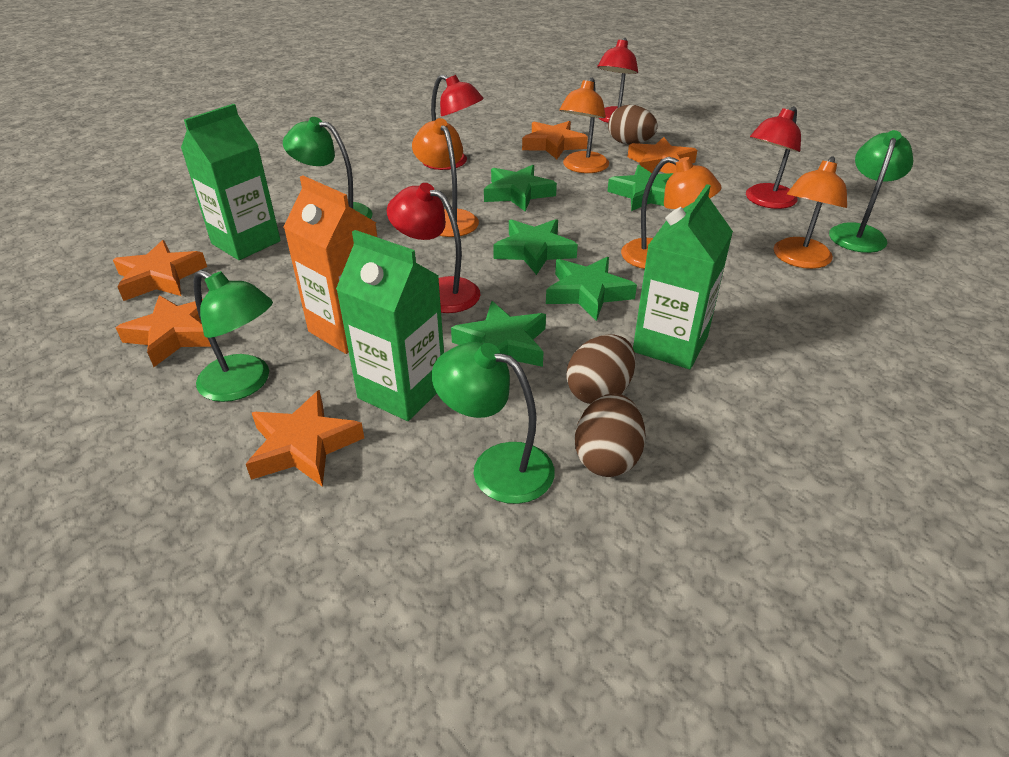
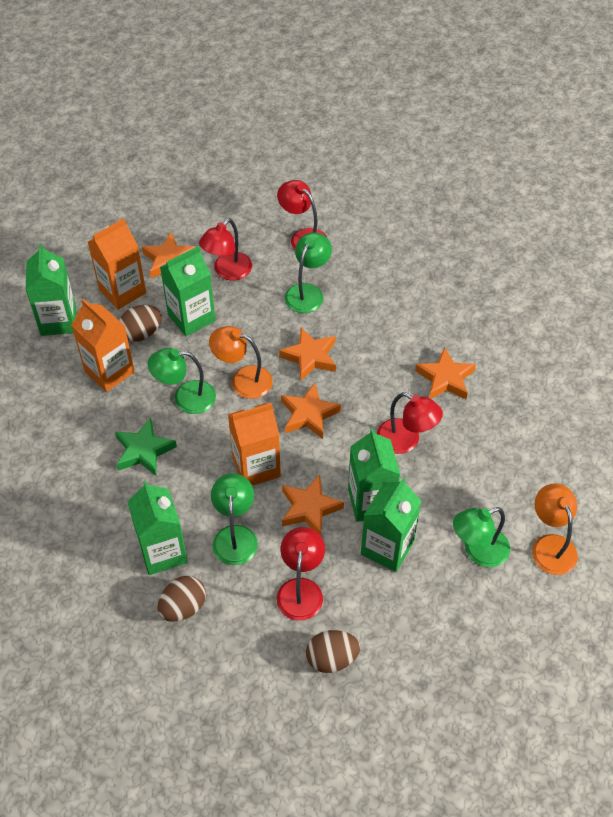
green carton: [181,104,281,260] [336,230,444,421] [633,184,733,369] = 3 -> [26,243,76,336] [127,481,188,575] [160,246,215,336] [348,428,401,522] [361,477,421,572] = 5
green star: [451,301,546,367] [484,165,557,211] [493,219,578,275] [546,257,637,321] [607,165,673,211] = 5 -> [115,418,177,476] = 1
orange carton: [284,176,377,354] = 1 -> [71,299,135,392] [88,218,146,310] [228,403,281,486] = 3
orange lamp: [412,118,479,237] [559,78,609,173] [621,157,722,269] [773,156,847,269] = 4 -> [209,326,273,399] [532,483,578,575] = 2

